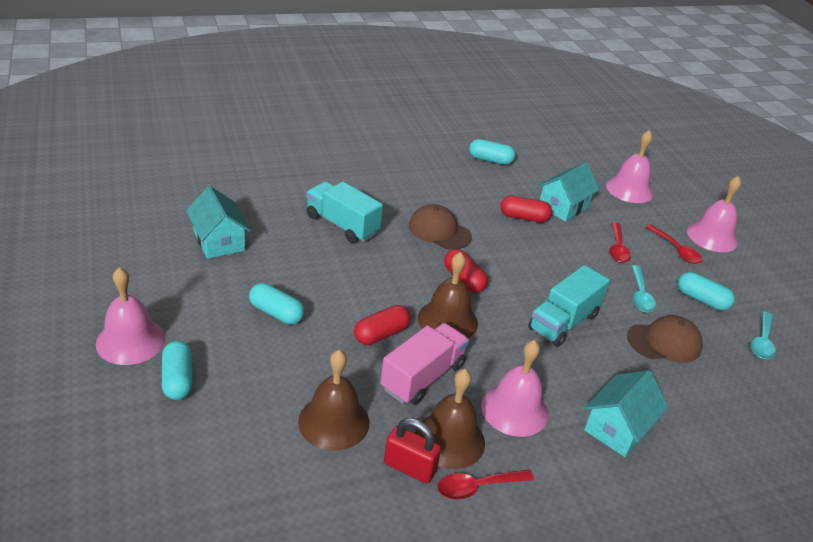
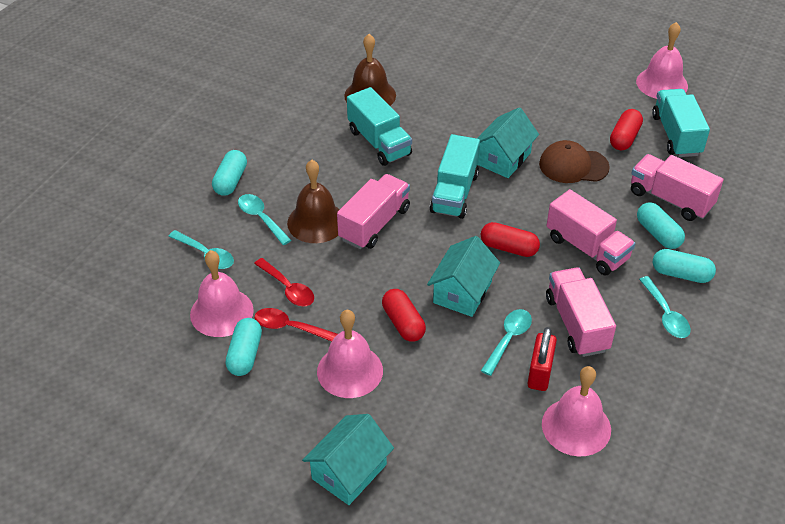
brown bell: [298,350,369,451] [415,369,485,469] [418,252,478,338] = 3 -> [287,160,340,243] [344,34,396,106] = 2
brown cap: [409,204,472,250] [627,315,703,363] = 2 -> [539,140,610,183] = 1
pink truck: [380,323,469,405] = 1 -> [337,174,410,249] [546,189,635,275] [546,267,616,357] [631,154,724,221] = 4
red spoon: [437,469,534,500] [609,222,631,263] [645,225,702,264] = 3 -> [254,258,314,306] [255,308,338,342] = 2
turquoise spoon: [632,265,656,312] [751,312,776,359] = 2 -> [168,230,234,269] [238,194,291,245] [481,309,532,376] [639,276,691,338] = 4
turquoise truck: [306,182,383,243] [528,265,610,347] = 2 -> [347,87,412,166] [430,134,480,219] [652,89,710,157] = 3

